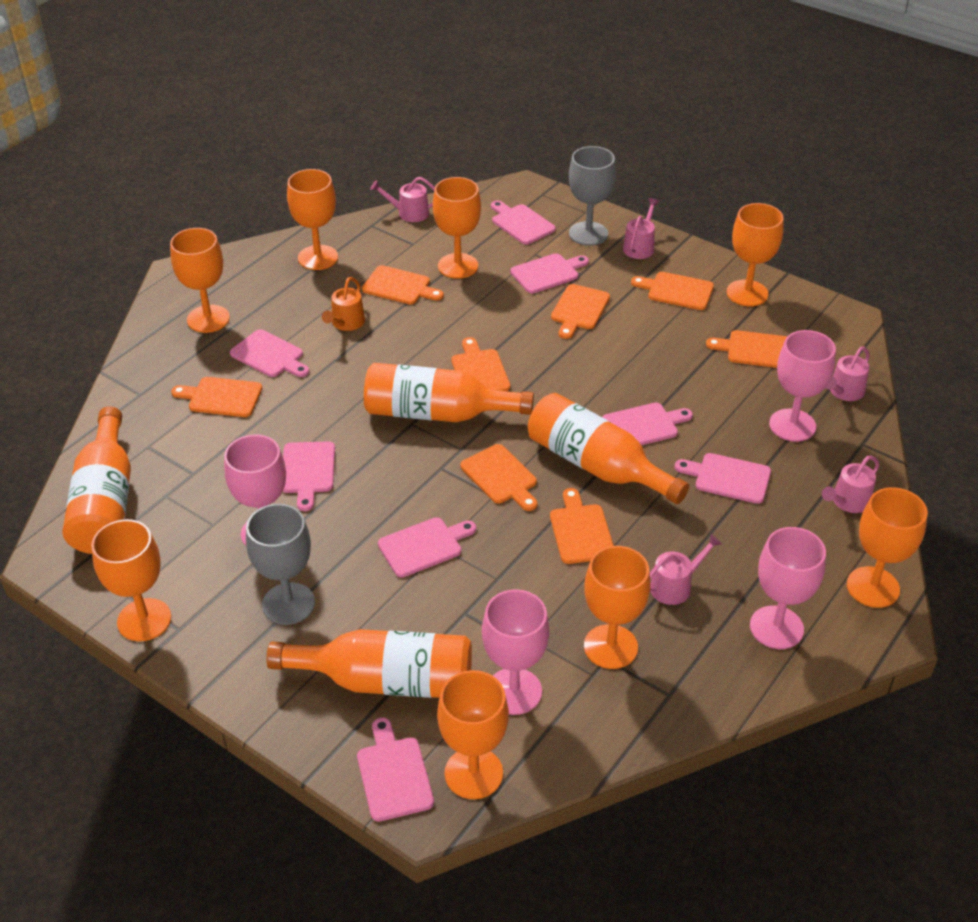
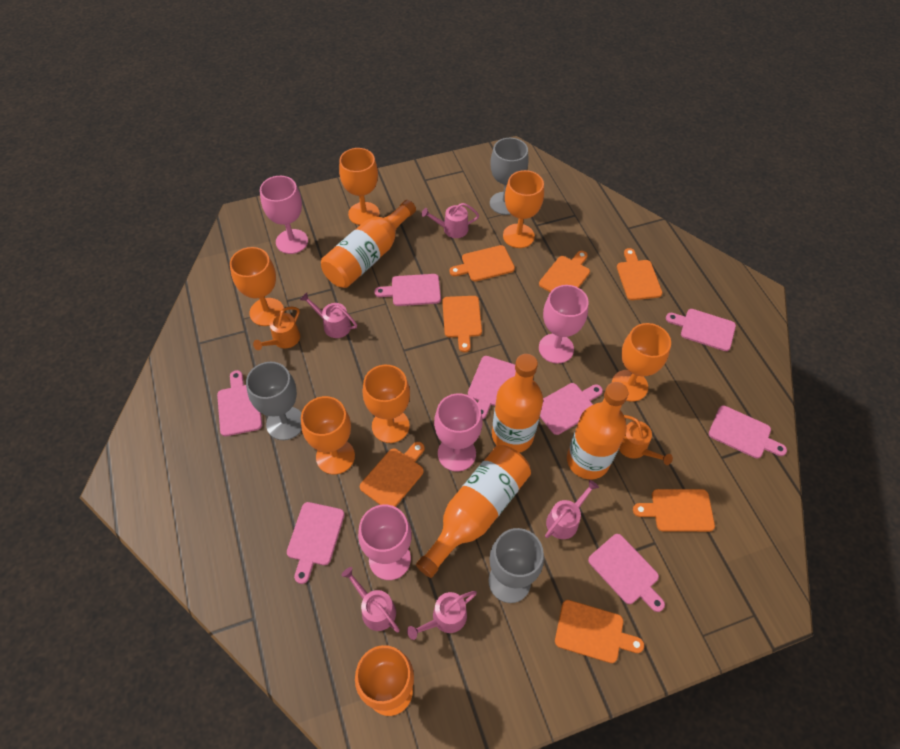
grey goblet: [246,504,315,625] [569,146,616,246] = 2 -> [246,362,302,440] [488,528,544,603] [490,138,528,215] = 3
orange cutting board: [171,377,262,417] [362,265,444,304] [451,337,510,391] [460,444,537,511] [550,488,614,564] [551,284,610,339] [631,272,714,310] [706,330,787,368] = 8 -> [360,442,425,507] [442,296,482,352] [449,245,515,281] [539,251,590,292] [555,600,644,663] [617,248,662,300] [633,489,715,532] = 7
orange goblet: [91,519,171,641] [170,228,230,333] [287,169,338,270] [433,177,481,279] [437,670,509,799] [584,546,650,669] [727,203,784,306] [847,487,928,608] = 8 -> [230,247,284,326] [301,396,355,475] [339,148,380,225] [355,645,414,716] [362,365,410,443] [503,170,544,248] [612,323,671,402] = 7
orange watering can: [322,277,365,331] = 1 -> [253,307,300,350] [619,415,673,465] = 2

